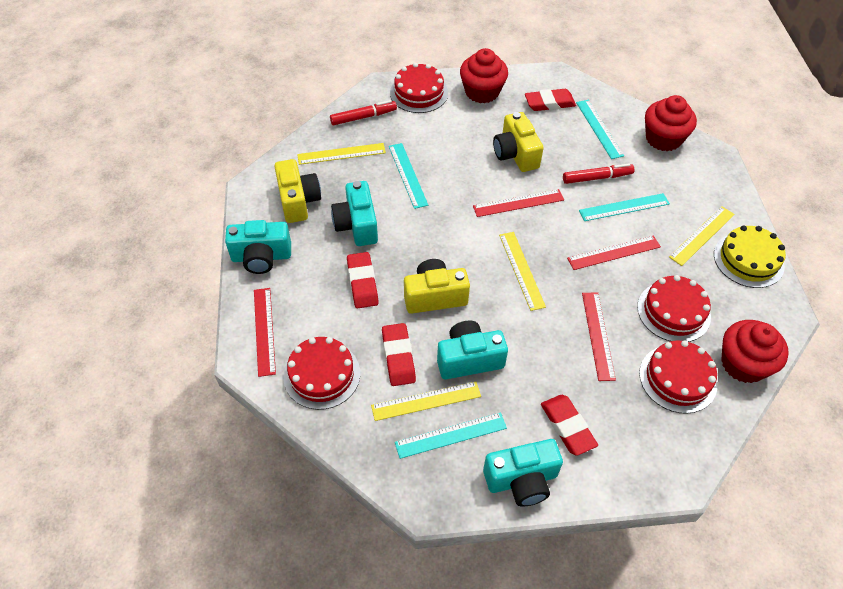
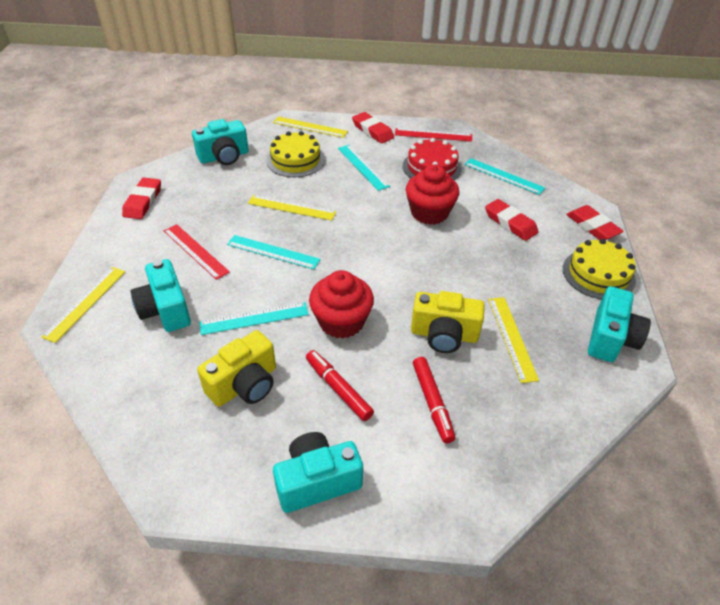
red cake: [283,337,360,410] [390,63,448,113] [637,275,711,342] [639,340,717,414] = 4 -> [403,138,462,180] = 1
red cupcake: [460,48,508,103] [645,95,697,151] [721,320,789,383] = 3 -> [309,270,374,339] [406,164,459,225] = 2
red ruler: [254,288,276,377] [473,189,564,217] [567,235,661,270] [582,292,616,381] = 4 -> [164,224,230,280] [395,128,472,142] = 2
yellow cake: [714,225,786,288] = 1 -> [266,131,325,177] [563,239,636,299] = 2
yellow camera: [274,159,321,223] [404,259,470,314] [493,112,543,172] = 3 -> [197,330,276,407] [411,291,485,353] = 2

